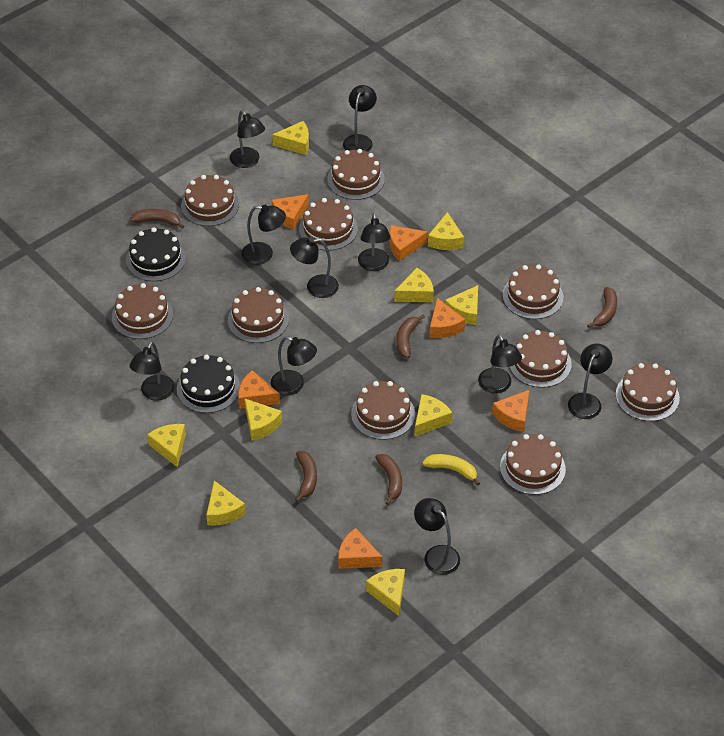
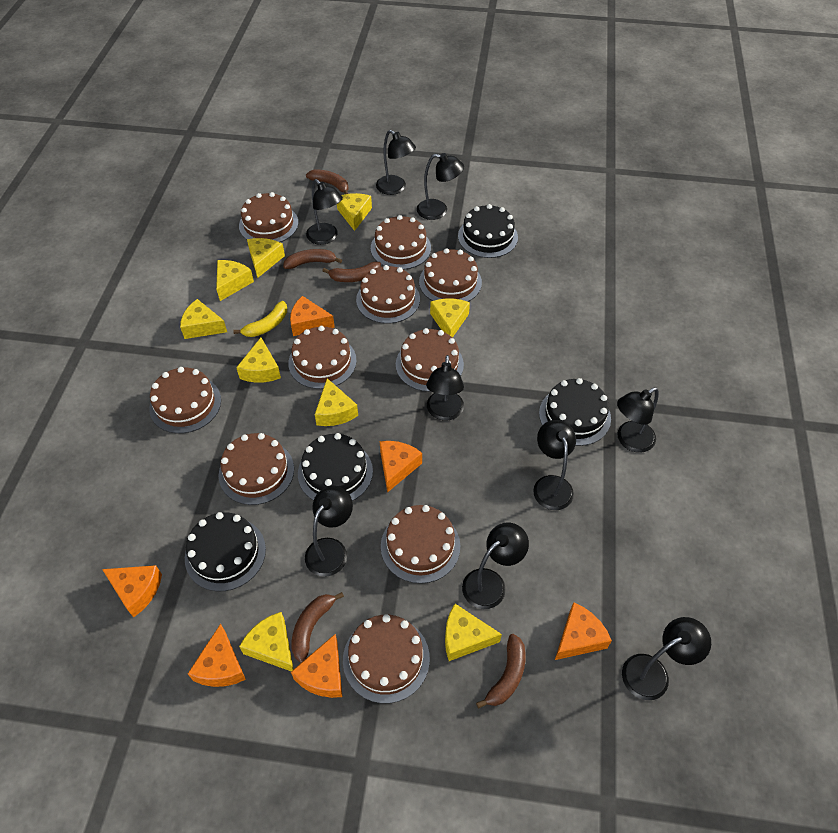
black cake: [126,228,186,281] [177,355,240,413] = 2 -> [185,512,266,591] [298,433,373,501] [458,204,518,258] [539,378,611,446] = 4
black lamp: [129,342,174,401] [230,110,265,168] [242,205,286,265] [271,336,317,396] [290,237,339,298] [343,85,377,152] [358,213,391,271] [414,498,460,575] [478,335,522,393] [568,344,612,419] = 10 -> [305,486,353,577] [306,179,343,245] [376,130,416,195] [417,153,464,220] [426,355,464,421] [462,523,529,609] [533,420,576,510] [617,387,659,453] [622,617,711,700] = 9

